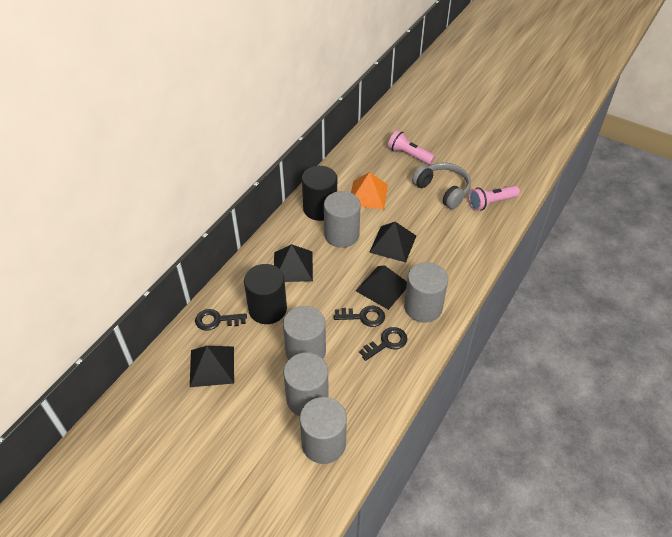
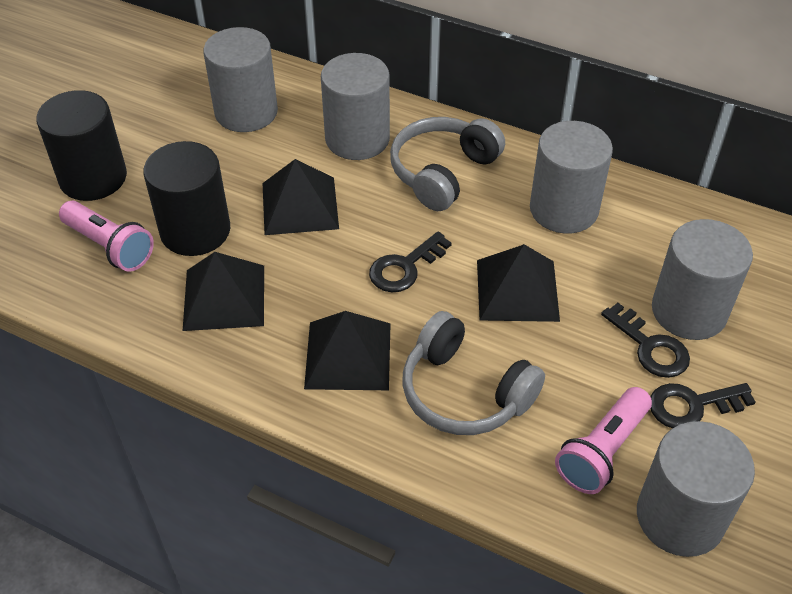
grey headphones: [412,162,471,209] = 1 -> [390,117,505,211] [403,311,545,435] = 2
orange pyramid: [351,172,388,209] = 1 -> none = 0

